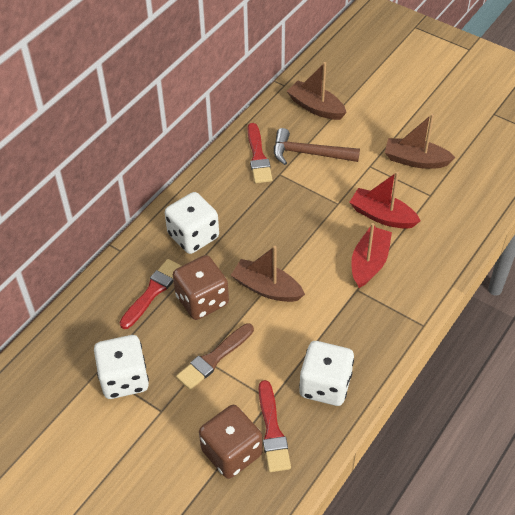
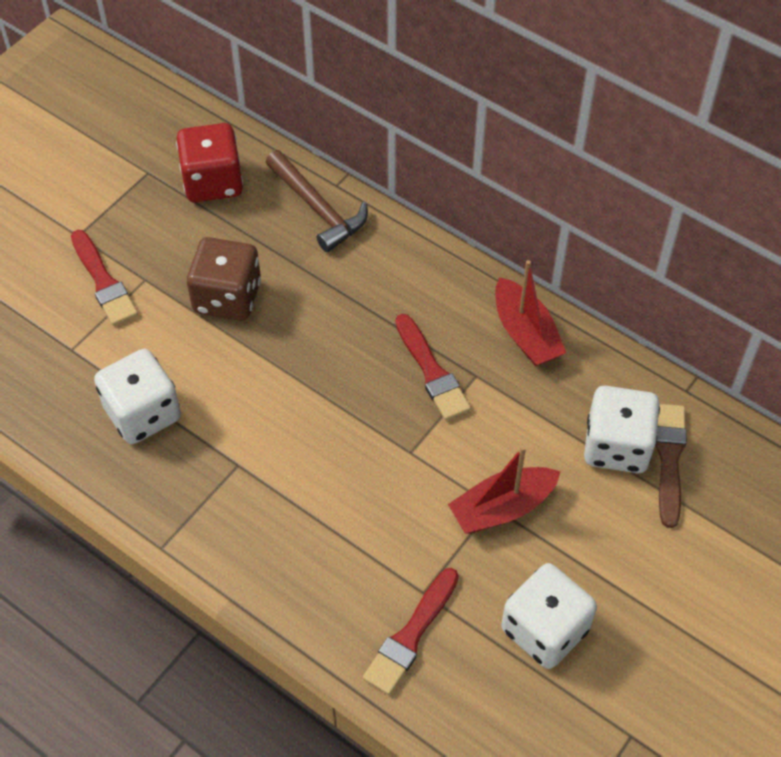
brown boat: [231,246,305,302] [287,62,347,120] [385,114,456,169] = 3 -> none = 0
brown dice: [173,255,229,320] [199,405,263,479] = 2 -> [187,237,261,321] = 1
red dice: none = 0 -> [176,123,243,202] = 1

